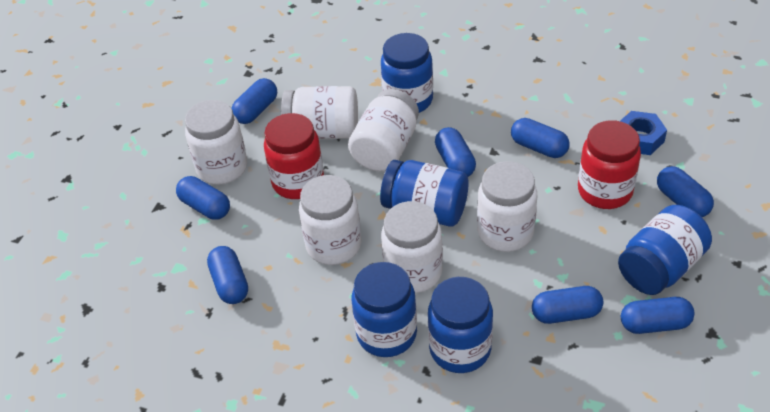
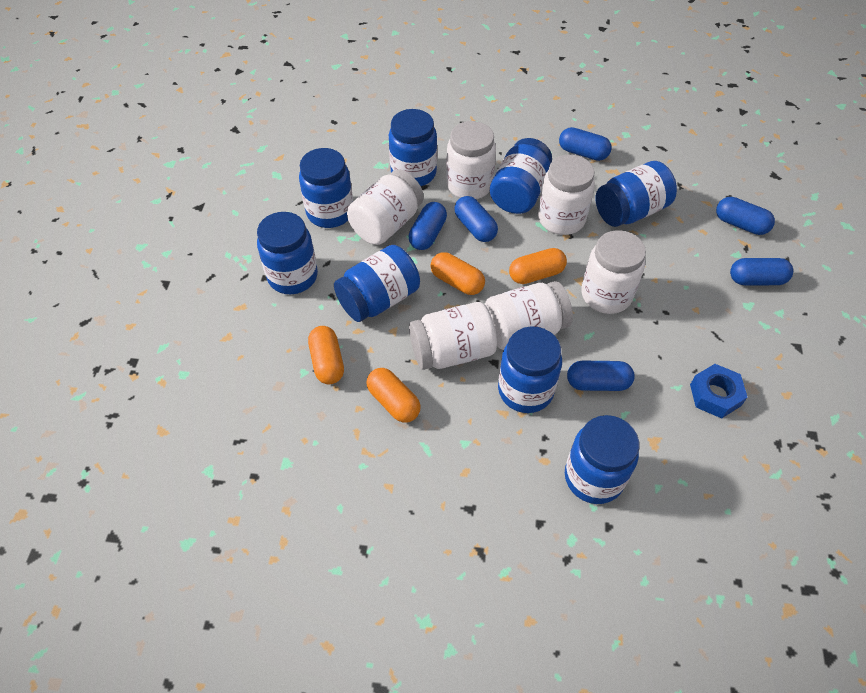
blue capsule: [176,176,230,220] [207,246,248,304] [231,78,277,124] [435,127,476,177] [511,118,569,158] [532,286,604,324] [621,297,695,334] [657,166,714,217] = 8 -> [409,202,447,250] [454,196,498,242] [559,127,612,161] [567,361,635,391] [716,197,775,235] [730,258,793,285] = 6
blue jar: [352,262,417,357] [380,160,469,227] [381,33,433,113] [428,277,493,373] [618,205,712,295] = 5 -> [257,212,318,294] [299,148,353,228] [334,245,420,322] [389,109,437,186] [490,138,552,214] [498,327,562,413] [565,415,639,504] [596,161,677,227] = 8
orange capsule: none = 0 -> [308,326,344,384] [366,368,421,423] [430,252,485,295] [509,248,567,284] = 4
red jar: [264,113,324,199] [578,120,641,209] = 2 -> none = 0

